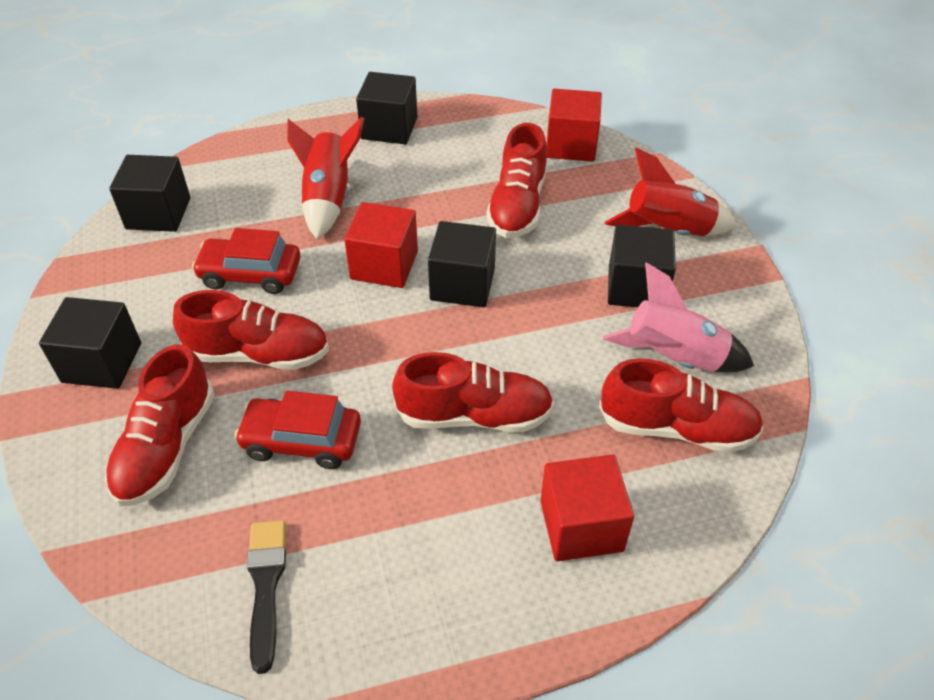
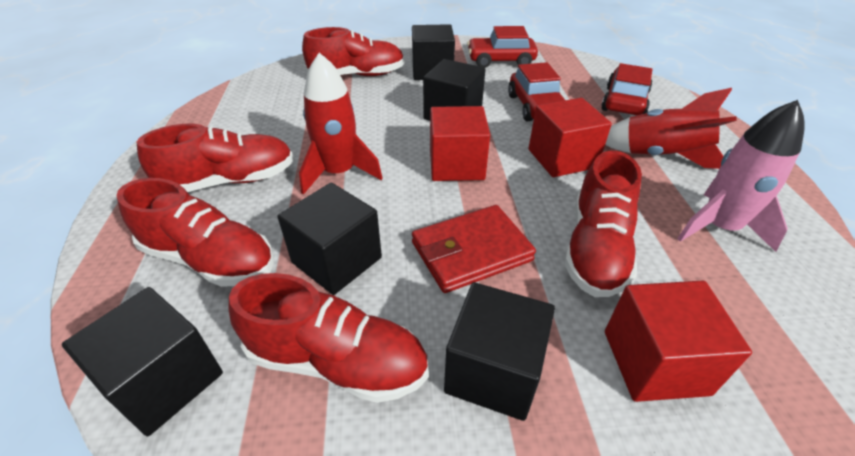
black brush: [247,520,286,674] = 1 -> none = 0
red car: [192,228,300,294] [234,391,361,469] = 2 -> [467,26,538,68] [508,62,565,121] [601,63,652,115] = 3
red wallet: none = 0 -> [412,205,536,293] = 1

